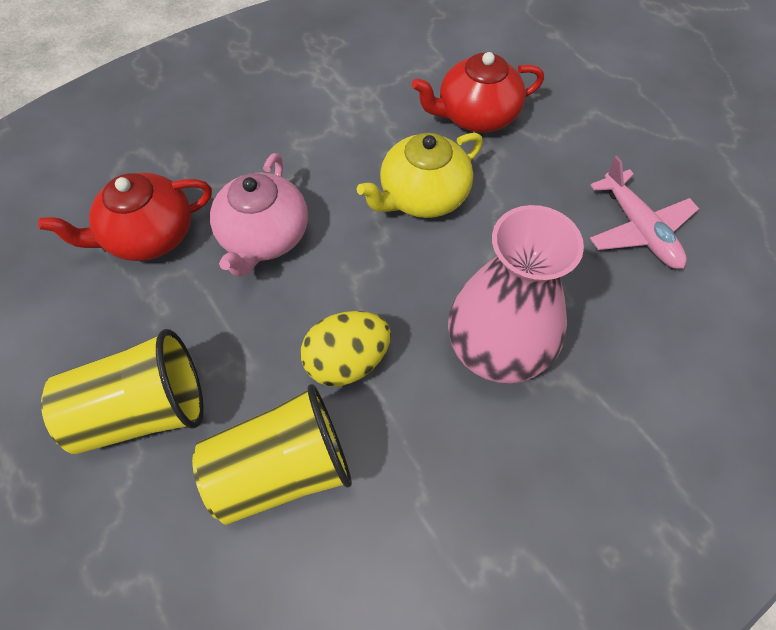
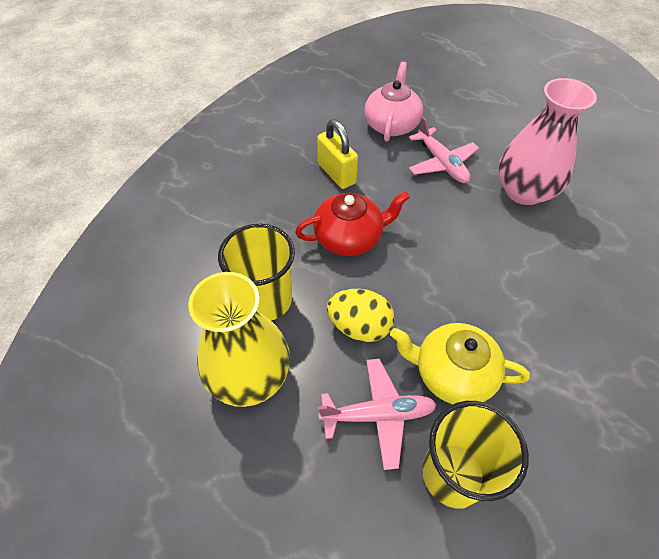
pink plane: [590,156,699,269] = 1 -> [318,359,437,470] [409,117,479,183] = 2
red teapot: [38,172,212,261] [412,52,544,132] = 2 -> [295,191,410,256] = 1
yellow padlock: none = 0 -> [317,119,358,189] = 1
yellow vase: none = 0 -> [188,272,290,407] = 1

